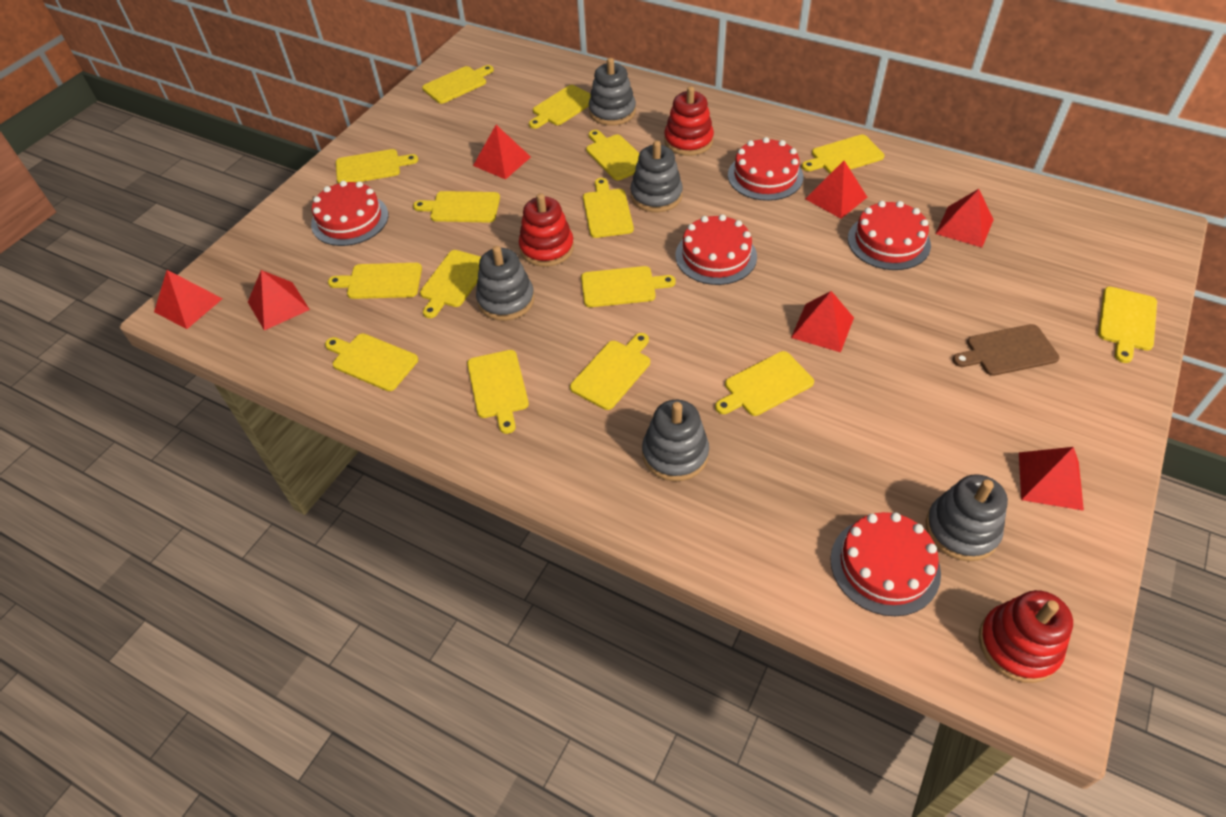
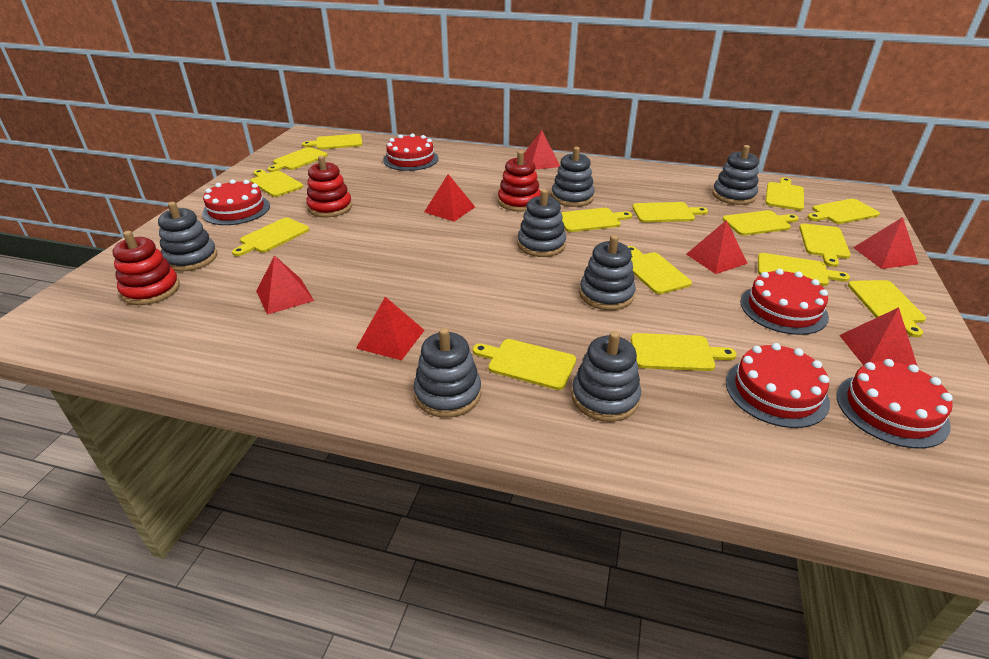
brown cutting board: [953,324,1059,376] = 1 -> none = 0
grey stacking toy: [476,246,535,321] [589,58,636,126] [630,141,683,212] [642,400,709,481] [926,474,1008,561] = 5 -> [158,202,217,272] [413,328,481,418] [518,189,566,257] [551,147,595,207] [572,331,641,422] [579,235,636,310] [712,145,759,205] = 7

